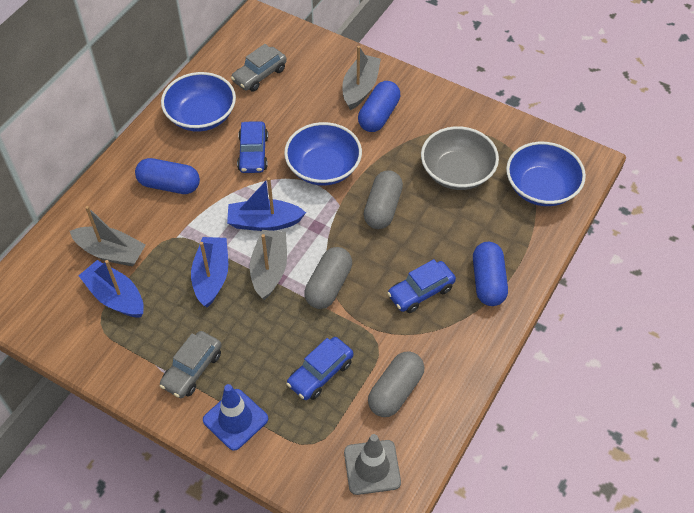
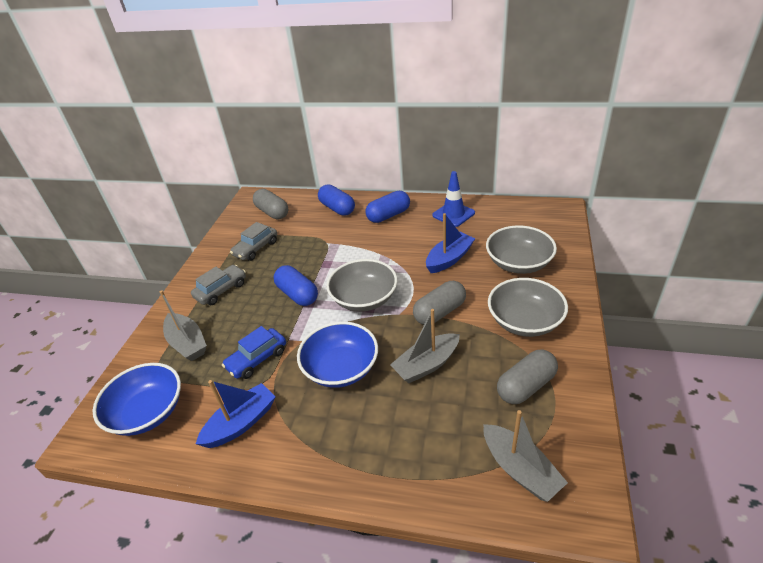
blue boat: [78,260,144,318] [191,237,228,307] [227,177,306,231] = 3 -> [196,380,276,448] [426,213,475,273] = 2
blue bowl: [161,72,236,132] [284,122,362,186] [506,142,586,206] = 3 -> [93,363,181,436] [297,322,378,388] = 2
blue car: [237,121,268,173] [286,337,353,400] [387,259,456,313] = 3 -> [222,326,286,379] = 1
grey bowl: [421,126,499,190] = 1 -> [326,259,397,312] [486,225,557,274] [488,278,568,337] = 3
grey traffic cone: [344,434,401,495] = 1 -> none = 0

